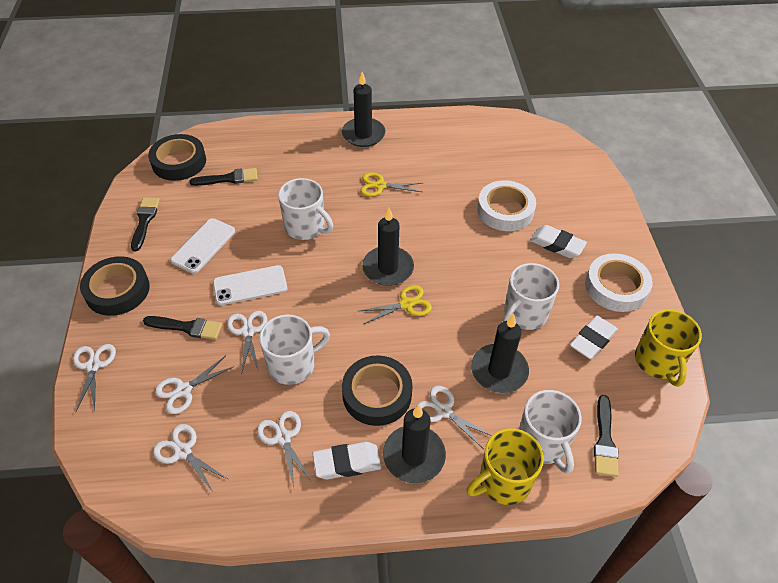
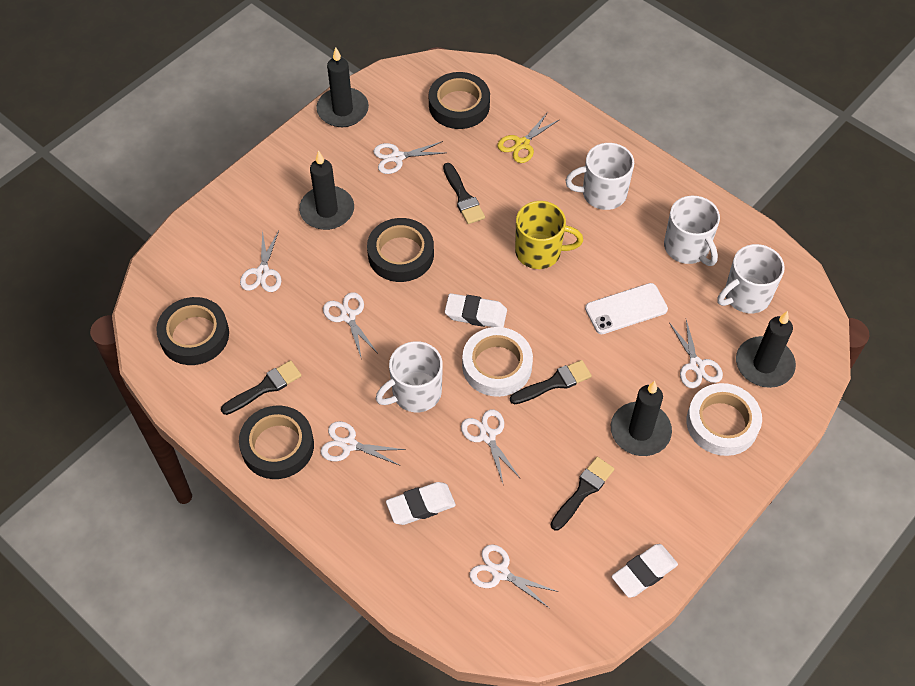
black tape: [80,256,150,316] [148,134,206,181] [342,355,413,426] = 3 -> [156,297,229,365] [239,406,314,479] [367,218,434,282] [429,72,490,129] = 4
white phone: [170,218,235,274] [213,265,287,305] = 2 -> [585,283,668,334] = 1
white scissors: [73,344,116,412] [153,424,229,492] [155,356,235,414] [227,311,267,375] [257,411,313,487] [416,386,492,449] = 6 -> [240,229,281,292] [321,421,406,465] [323,292,377,360] [373,141,444,174] [461,409,520,483] [470,544,558,608] [670,320,723,388] = 7
yellow mug: [467,428,544,505] [635,309,702,387] = 2 -> [515,201,583,269] = 1
yellow scissors: [359,285,432,324] [360,172,422,197] = 2 -> [497,112,560,163] = 1

